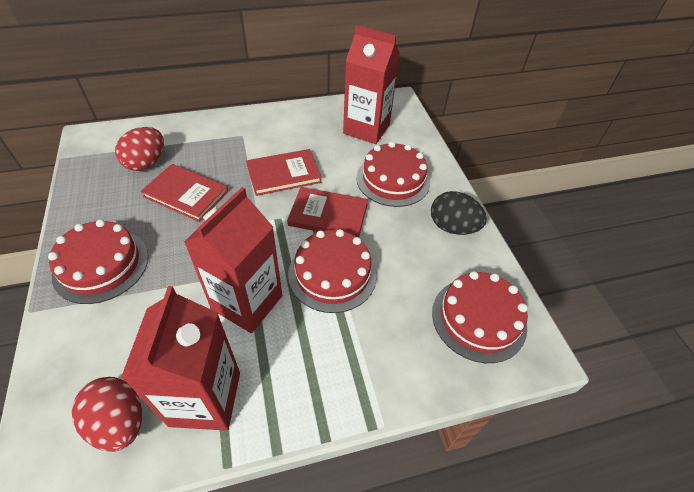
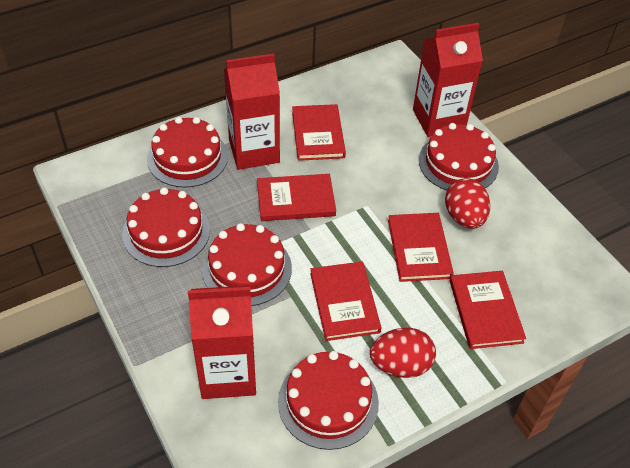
black egg: [431,191,487,235] = 1 -> none = 0
red book: [140,164,228,222] [246,149,322,196] [287,187,368,237] = 3 -> [257,174,336,221] [292,104,346,161] [310,261,381,341] [388,213,454,282] [450,271,526,349] = 5
red cake: [48,219,148,304] [288,229,377,313] [356,142,430,207] [432,271,528,363] = 4 -> [122,187,210,267] [147,117,228,188] [202,223,292,306] [278,351,379,450] [419,123,499,191] = 5

